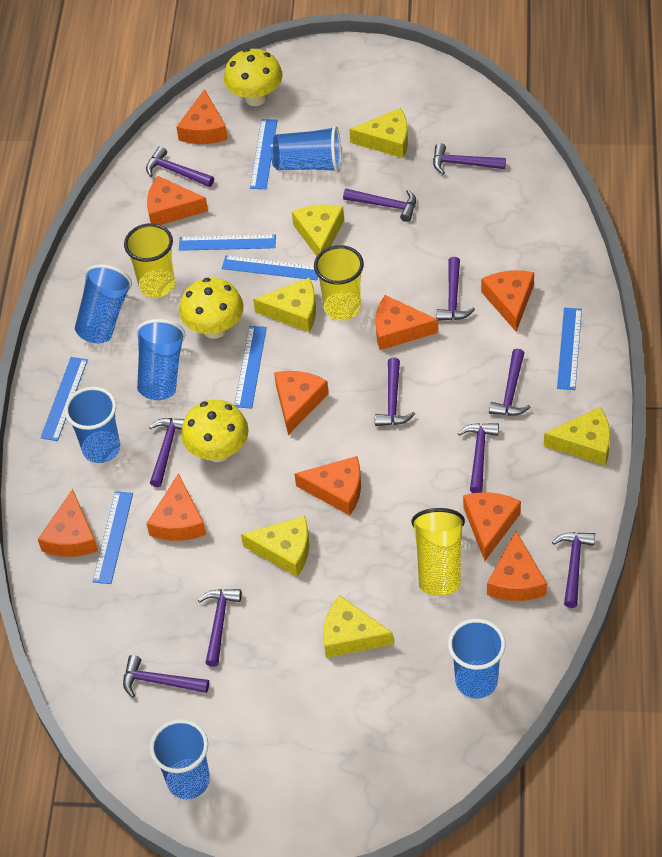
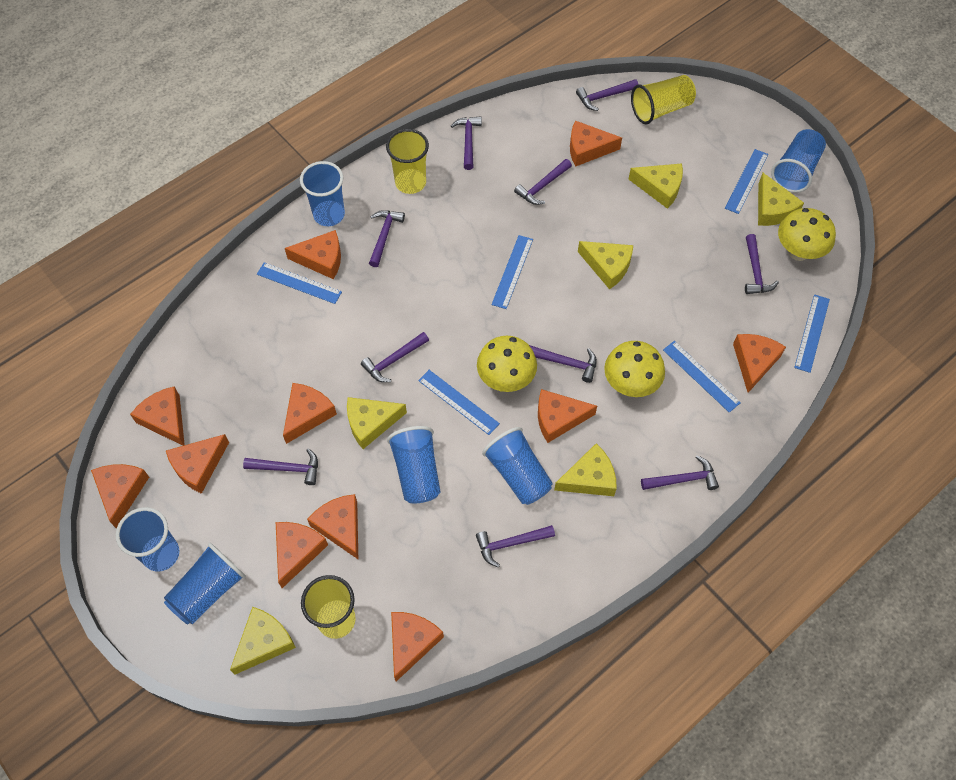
blue ruler: [40,357,88,441] [93,491,133,584] [179,235,276,251] [222,255,318,280] [234,326,267,408] [250,119,278,189] [557,308,582,390] = 7 -> [257,262,342,304] [418,370,500,435] [492,235,533,309] [663,341,741,413] [725,149,768,214] [794,294,830,373] = 6
orange cheese: [38,489,98,557] [146,473,206,541] [147,176,208,225] [176,89,228,144] [274,371,329,435] [295,456,361,516] [376,295,438,350] [463,492,521,561] [481,270,534,332] [487,531,547,601] = 10 -> [91,464,149,528] [130,386,185,446] [166,434,229,494] [276,522,328,588] [283,383,337,444] [285,230,341,279] [307,494,358,559] [391,612,444,681] [538,389,597,443] [570,121,622,166] [733,334,786,393] = 11
purple hammer: [123,655,209,698] [146,146,214,187] [149,418,184,487] [198,589,242,667] [343,189,416,222] [375,358,415,426] [433,143,506,174] [436,257,475,321] [458,423,499,493] [489,349,531,416] [552,532,595,608] = 11 -> [243,449,318,485] [361,332,429,382] [369,210,405,267] [451,116,482,170] [476,525,555,567] [514,159,572,205] [529,345,597,383] [576,79,638,111] [641,455,719,490] [745,234,779,294] = 10

